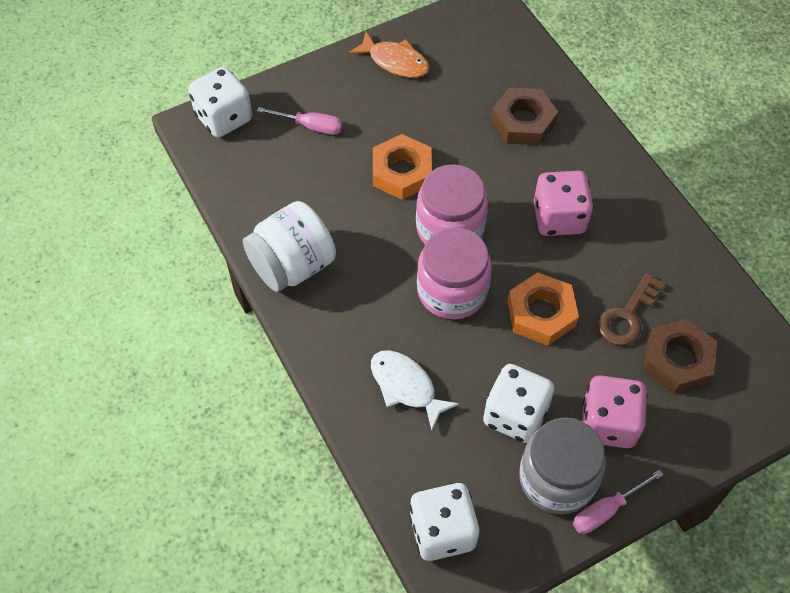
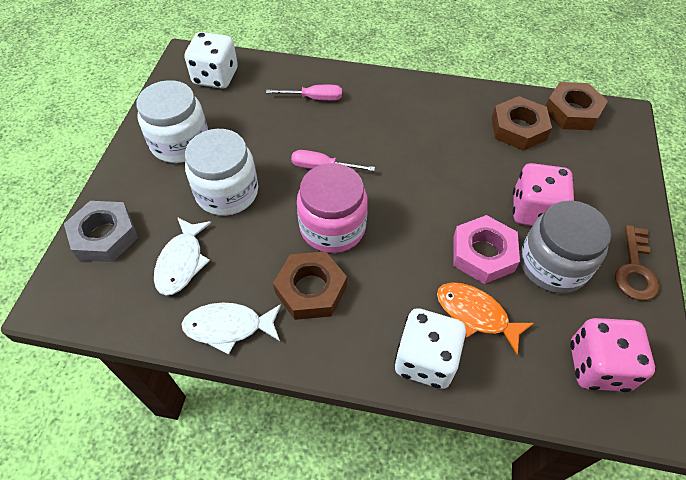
brown nut: [491,87,558,145] [644,319,717,393] = 2 -> [273,251,347,320] [492,96,552,151] [546,82,608,130] = 3
grey nut: none = 0 -> [64,201,138,262] = 1
orange nut: [373,134,432,200] [508,272,579,346] = 2 -> none = 0
pink jar: [416,164,488,244] [417,227,492,319] = 2 -> [297,163,368,253] = 1
pink nut: none = 0 -> [453,215,520,284] = 1
white dice: [188,67,252,138] [409,483,479,561] [483,364,554,443] = 3 -> [185,32,238,89] [394,308,466,389] = 2
white fish: [371,350,459,430] = 1 -> [154,217,212,296] [182,303,281,355] = 2
white jar: [243,201,336,292] = 1 -> [136,80,208,163] [185,129,258,216] = 2

